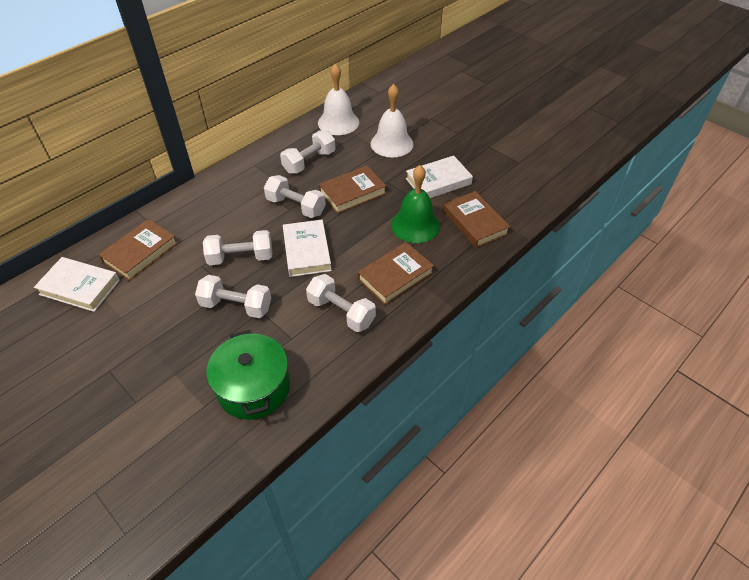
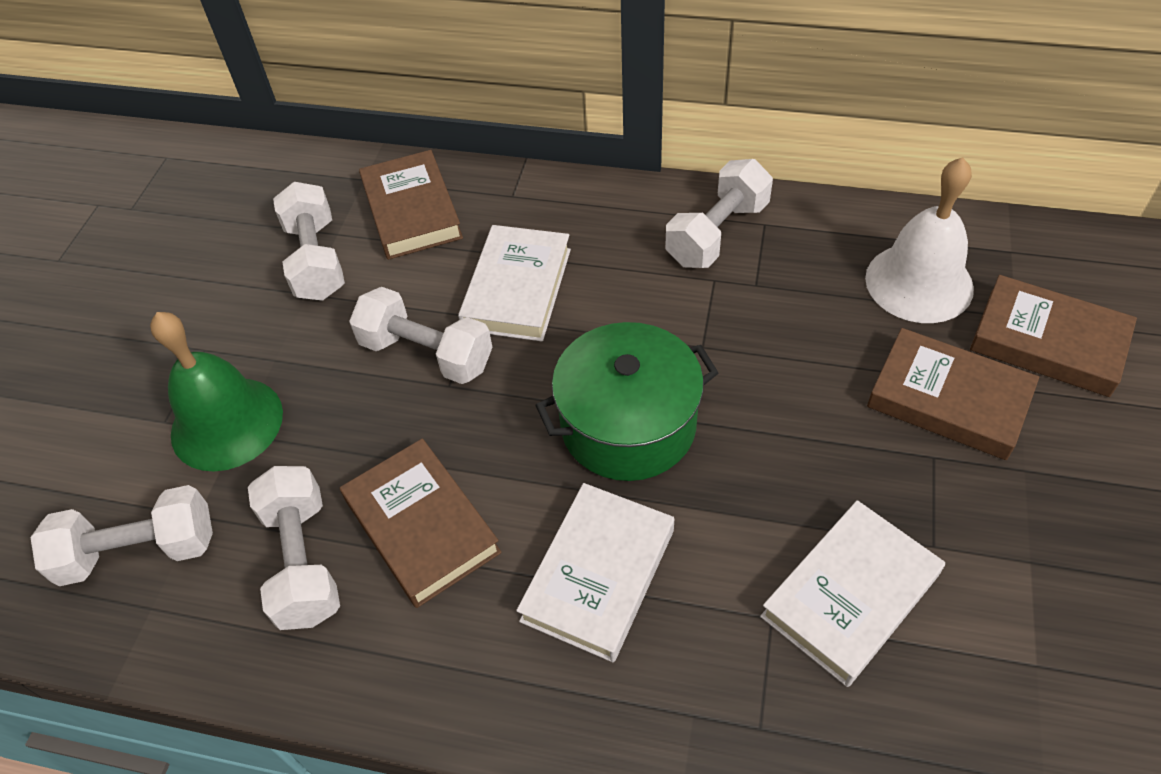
white bell: [318,63,359,135] [370,84,414,157] = 2 -> [865,157,974,323] = 1

